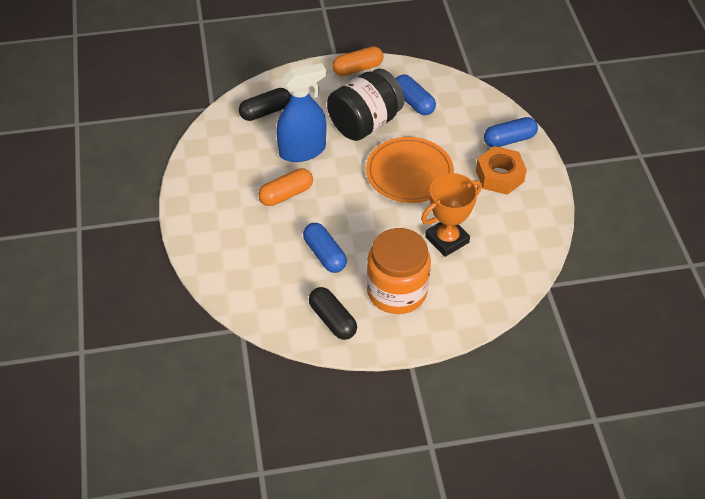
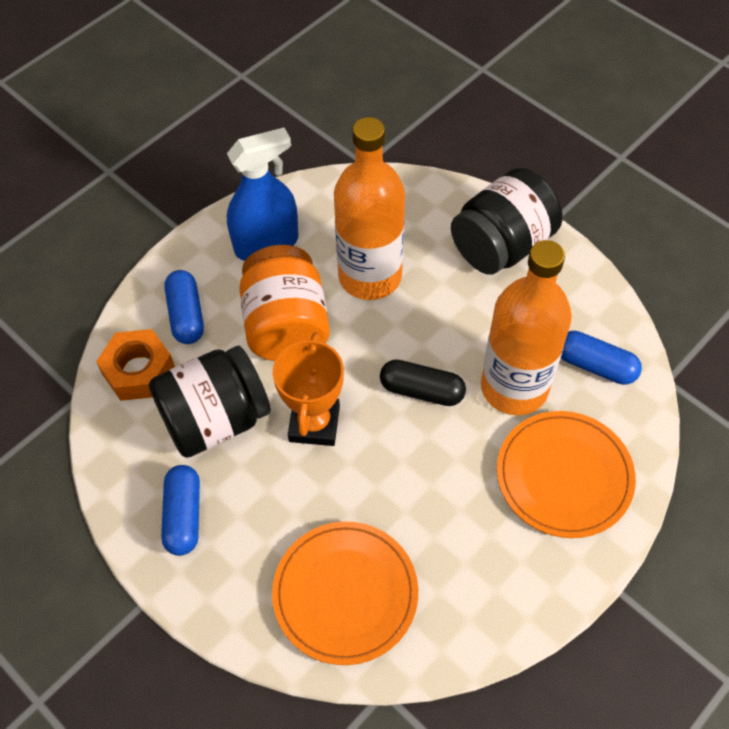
black capsule: [239,88,291,121] [309,287,357,340] = 2 -> [380,359,466,406] = 1
black jar: [327,68,404,141] = 1 -> [149,346,271,458] [451,168,562,275] = 2
orange bottle: none = 0 -> [334,117,405,300] [481,240,572,415] = 2
orange capsule: [258,168,313,206] [332,46,383,76] = 2 -> none = 0
orange plate: [366,137,454,203] = 1 -> [272,521,418,665] [497,411,636,538] = 2

